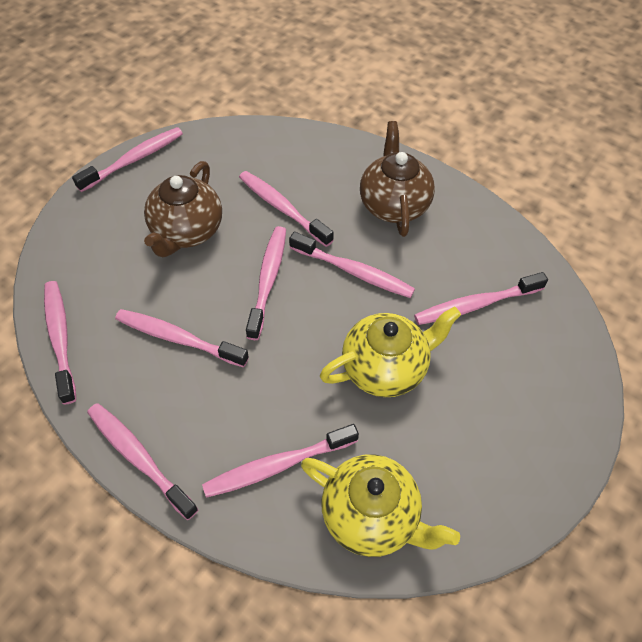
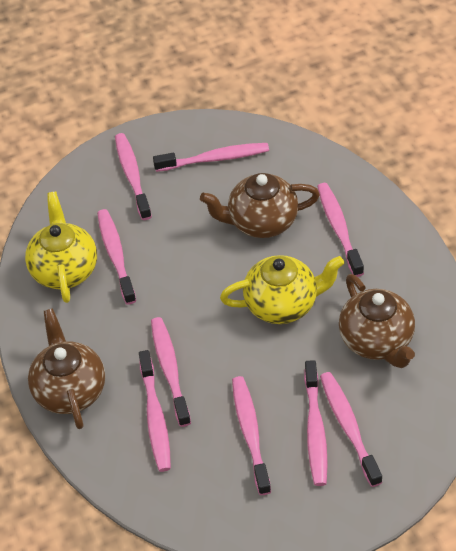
brown teapot: [144,161,222,257] [360,121,435,237] = 2 -> [28,308,105,429] [200,173,320,238] [339,274,415,368] = 3

